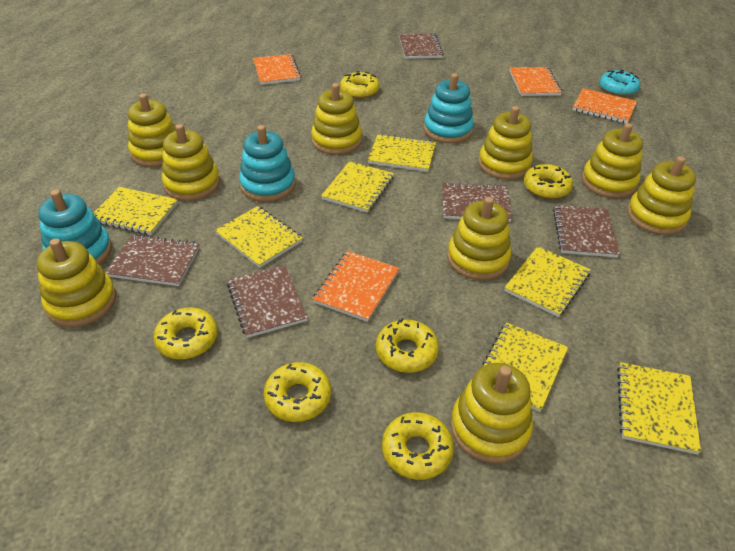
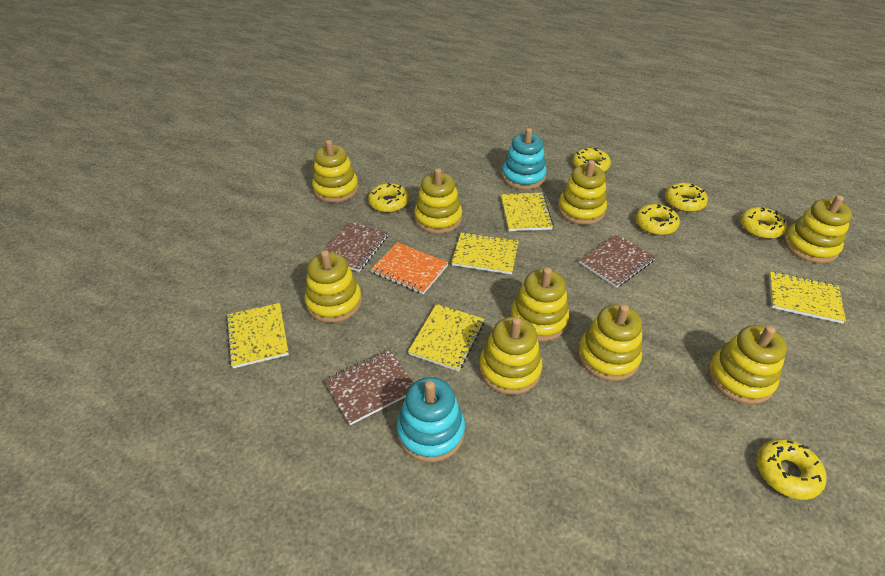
brown notebook: [106,234,200,286] [227,265,308,338] [399,33,444,59] [442,182,512,222] [553,205,620,257] = 5 -> [320,221,388,272] [324,350,413,425] [579,234,655,288] = 3
orange notebook: [253,54,301,85] [313,251,399,322] [509,67,562,96] [572,88,637,123] = 4 -> [371,242,448,294] = 1
turquoise donut: [599,70,640,96] = 1 -> none = 0
turquoise stacking toy: [38,190,112,265] [239,125,296,202] [424,73,474,143] = 3 -> [397,377,465,462] [502,128,547,190] = 2
yellow notebook: [93,187,178,235] [215,206,303,268] [321,161,394,213] [368,134,436,172] [482,323,568,412] [504,246,591,317] [617,362,701,455] = 7 -> [226,303,289,368] [408,304,484,371] [451,232,519,274] [501,193,554,231] [769,271,846,324] = 5

